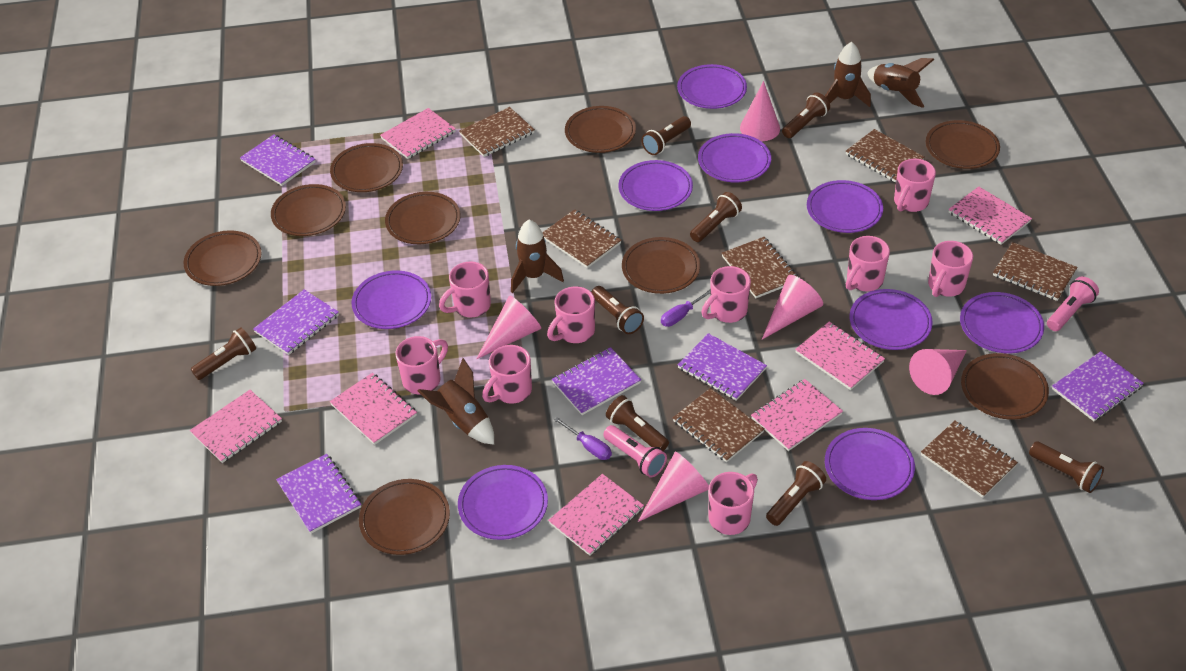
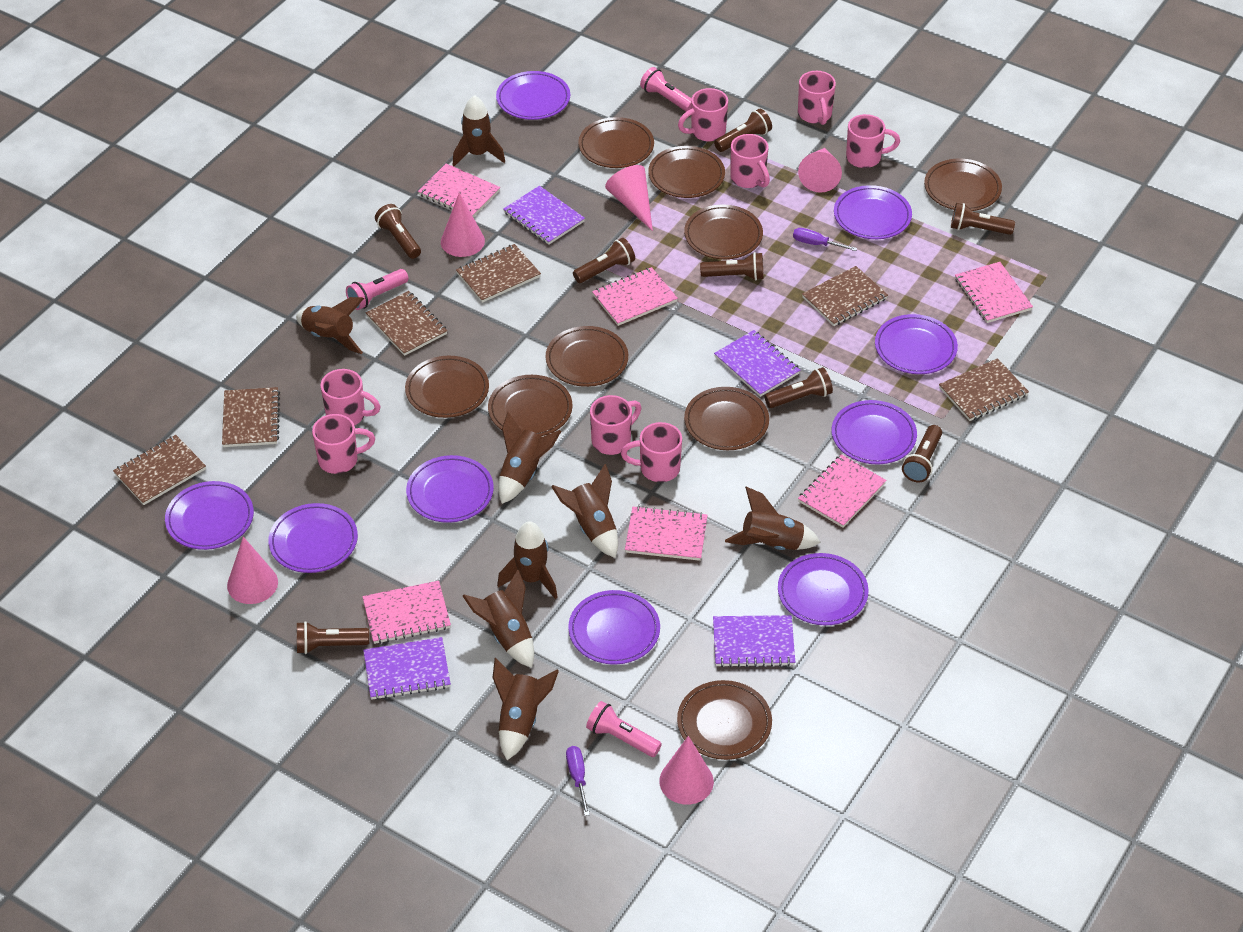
brown notebook: [459,107,535,157] [543,209,621,268] [673,388,764,462] [722,237,798,298] [846,129,925,183] [921,421,1018,498] [993,242,1077,301] = 7 -> [113,435,206,505] [222,387,280,447] [366,291,448,356] [456,244,541,303] [802,266,888,326] [939,358,1029,421] = 6
brown rocket: [418,358,494,445] [511,220,564,293] [825,42,871,107] [867,58,934,108] = 4 -> [296,297,364,354] [453,95,505,166] [463,570,534,668] [493,658,559,760] [497,521,558,599] [498,412,561,504] [551,464,618,558] [725,487,821,550] = 8
pink flashlight: [603,425,667,478] [1047,276,1099,331] = 2 -> [346,269,409,310] [586,701,662,757] [640,67,692,112] = 3
pink mug: [395,336,448,394] [439,261,491,317] [482,345,532,404] [547,286,595,343] [701,266,751,323] [708,472,758,535] [846,236,890,291] [894,159,936,212] [928,241,973,297] = 9 -> [312,414,375,474] [320,369,381,426] [590,395,641,455] [621,422,682,482] [678,88,728,142] [730,134,770,188] [798,71,836,125] [846,114,900,168] = 8
pink notebook: [190,390,282,463] [330,373,417,445] [380,108,456,159] [548,474,644,556] [751,379,843,451] [795,322,885,390] [948,186,1032,245] = 7 -> [362,581,451,644] [418,164,500,217] [592,267,678,326] [625,506,708,561] [798,454,886,528] [955,262,1033,323] = 6
purple notebook: [240,134,315,186] [253,289,339,355] [276,454,361,534] [552,347,641,415] [678,333,767,401] [1052,351,1144,421] = 6 -> [363,637,451,700] [503,186,585,245] [713,615,795,667] [714,330,800,397] = 4

